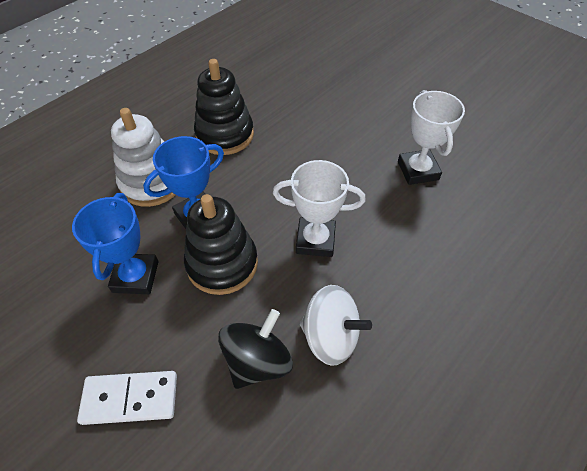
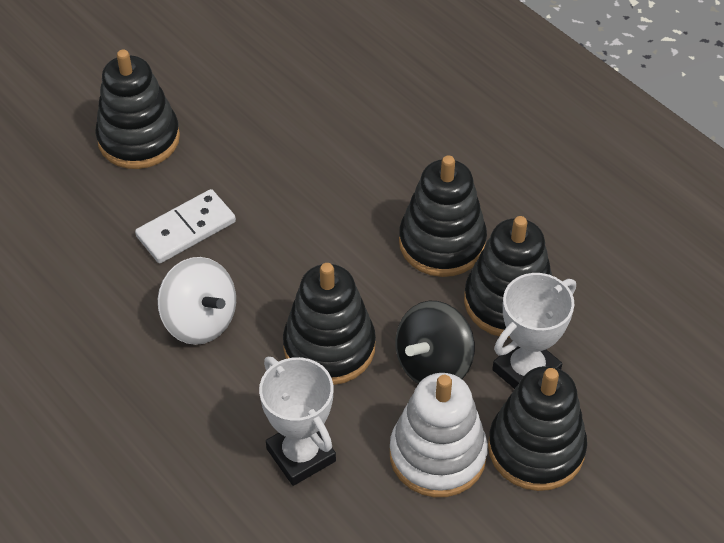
black stacking toy: [184,194,258,295] [194,59,254,155] = 2 -> [95,50,180,169] [283,263,376,385] [399,155,487,277] [464,216,552,338] [488,366,587,491] = 5
blue trophy: [72,193,158,294] [143,136,224,229] = 2 -> none = 0

